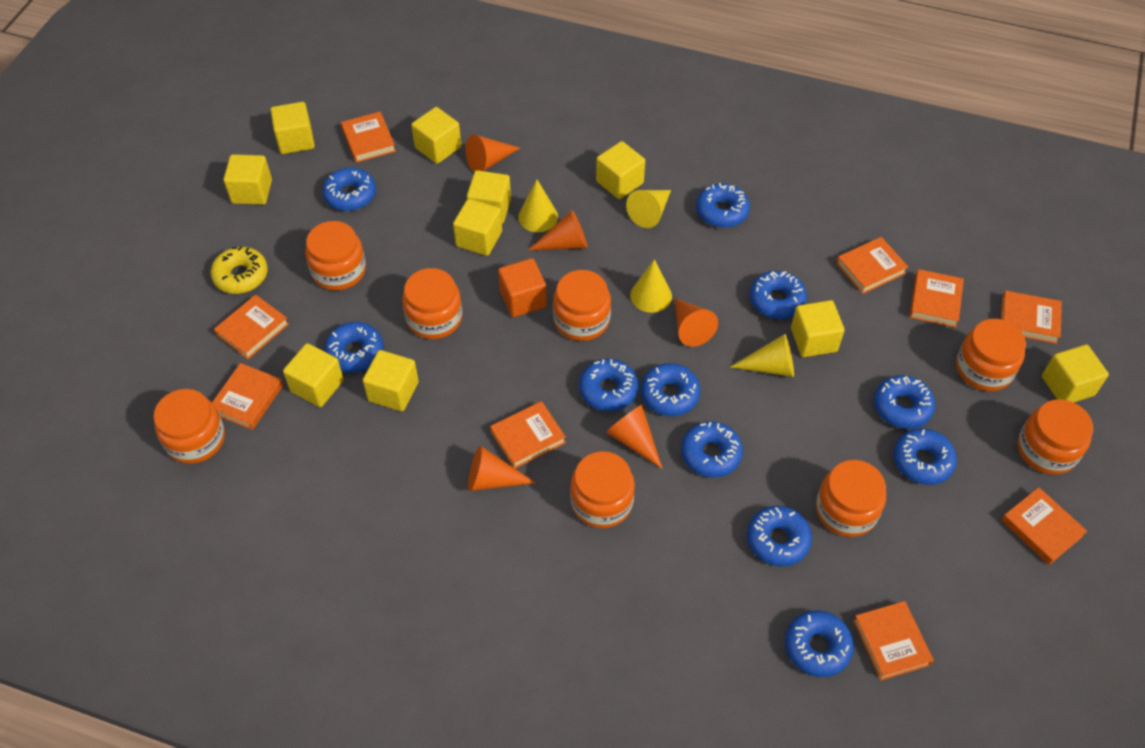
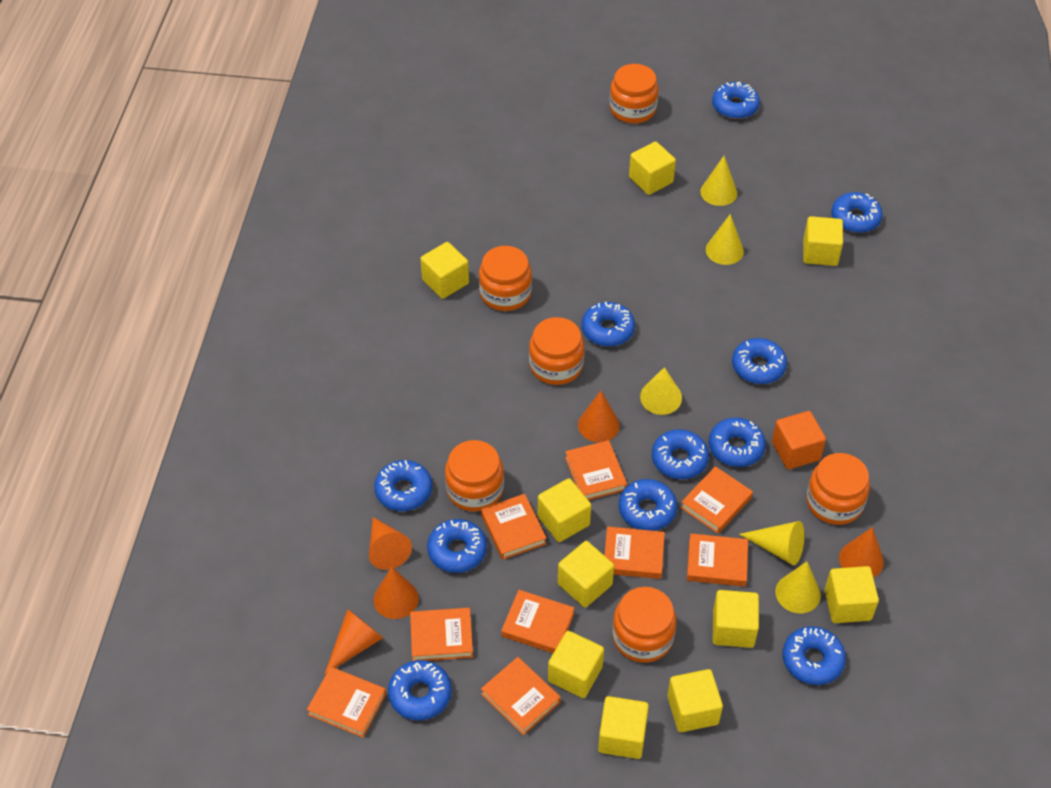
orange jar: [154,389,225,464] [305,221,366,290] [402,268,463,339] [553,270,611,341] [570,451,635,528] [816,460,886,537] [956,319,1026,391] [1018,399,1093,475] = 8 -> [445,440,504,512] [479,246,532,311] [529,317,584,385] [610,64,659,124] [612,587,676,663] [806,453,870,525] = 6
yellow cone: [518,180,558,232] [626,190,671,228] [630,259,672,313] [730,334,794,377] = 4 -> [640,367,682,415] [700,156,737,206] [706,214,744,265] [739,521,805,565] [775,561,821,613] = 5
yellow donut: [211,246,268,294] = 1 -> none = 0

